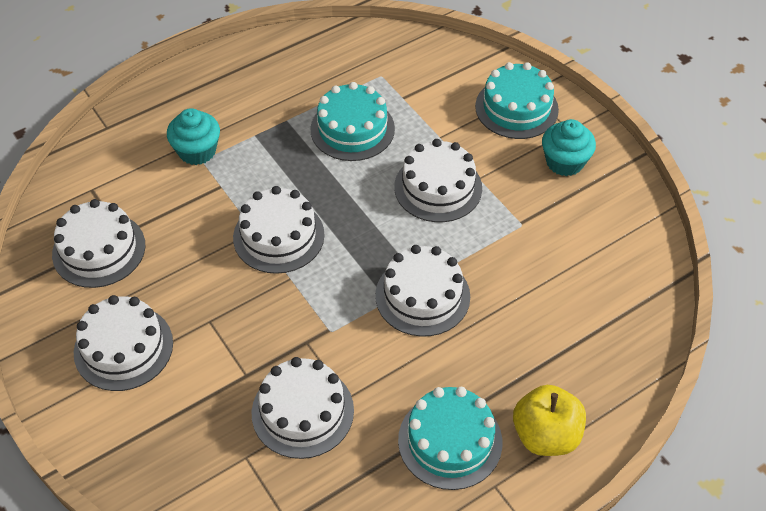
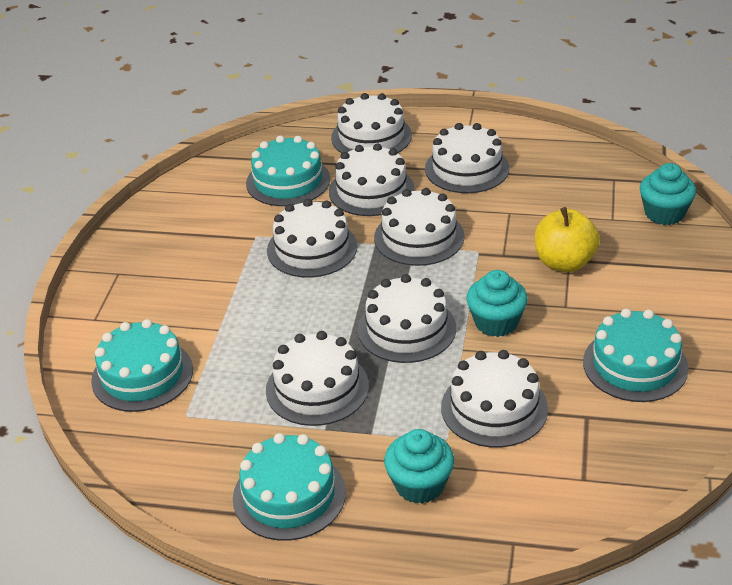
turquoise cake: [310,82,395,161] [398,387,502,490] [475,62,559,139] = 3 -> [91,319,193,412] [233,433,346,541] [246,136,330,206] [583,309,689,402] = 4
turquoise cupcake: [167,108,220,165] [542,119,596,176] = 2 -> [384,429,454,504] [466,270,528,337] [640,163,696,225] = 3
white cake: [52,199,145,288] [74,295,173,391] [233,186,325,274] [252,357,354,459] [375,245,470,337] [394,139,482,222] = 6 -> [266,331,369,426] [267,199,358,278] [329,144,414,216] [331,93,412,153] [358,274,456,363] [374,188,464,266] [425,123,509,193] [441,350,548,448] = 8

